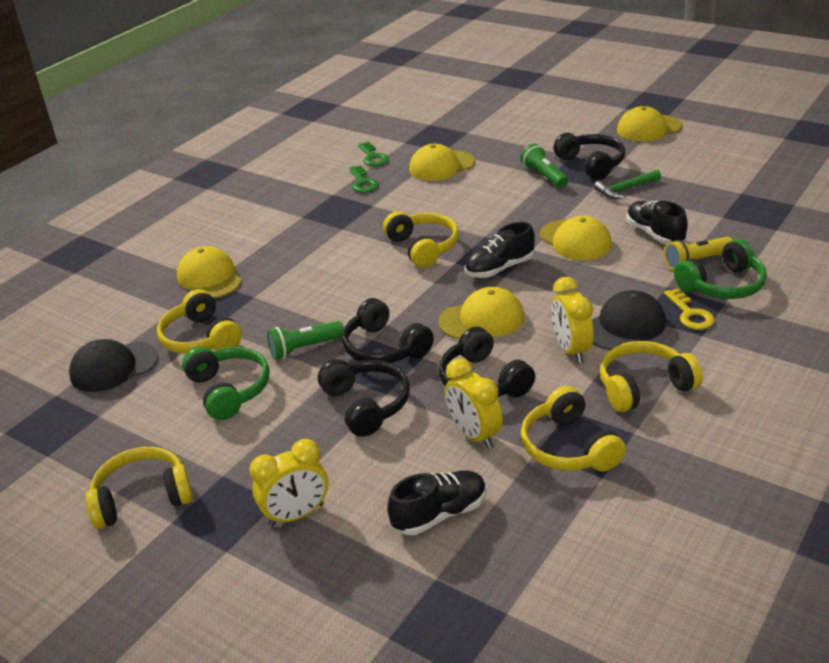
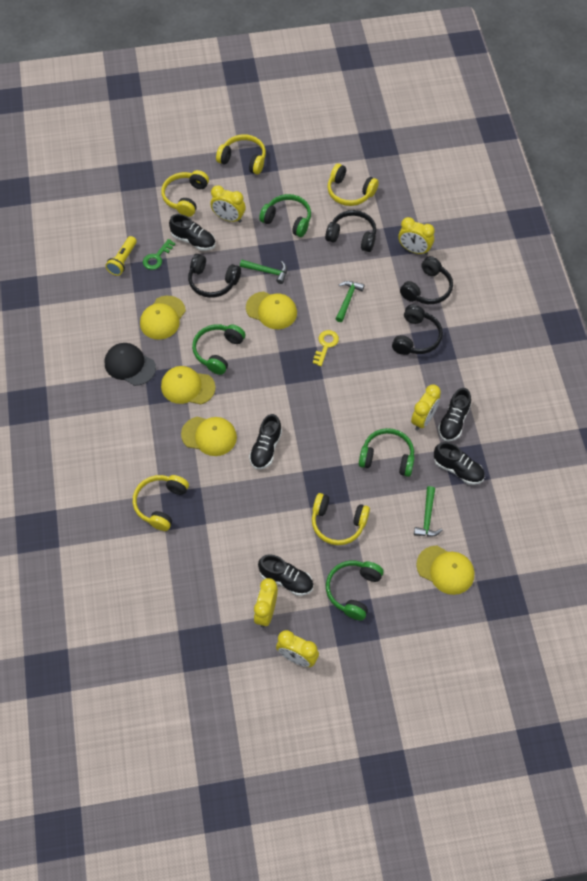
black cap: [69,339,158,392] [592,290,666,350] = 2 -> [105,343,156,386] = 1
black shoe: [387,470,487,535] [465,222,535,278] [626,201,688,244] = 3 -> [169,214,215,251] [249,414,282,469] [258,554,313,596] [434,442,485,485] [438,388,471,441] = 5
green flashlight: [267,321,344,360] [520,144,568,188] = 2 -> none = 0
green hammer: [594,169,661,199] = 1 -> [240,260,287,284] [336,281,365,322] [414,486,442,537] = 3
green headphones: [182,347,269,420] [674,239,767,299] = 2 -> [192,324,245,375] [259,194,311,237] [326,561,384,621] [359,428,415,477] = 4
green key: [349,165,379,193] [358,142,389,166] = 2 -> [143,239,175,270] = 1
yellow clock: [249,439,328,526] [445,358,503,449] [551,277,594,363] = 3 -> [211,185,245,222] [254,578,278,627] [276,630,319,667] [398,217,435,255] [411,385,441,431] = 5

